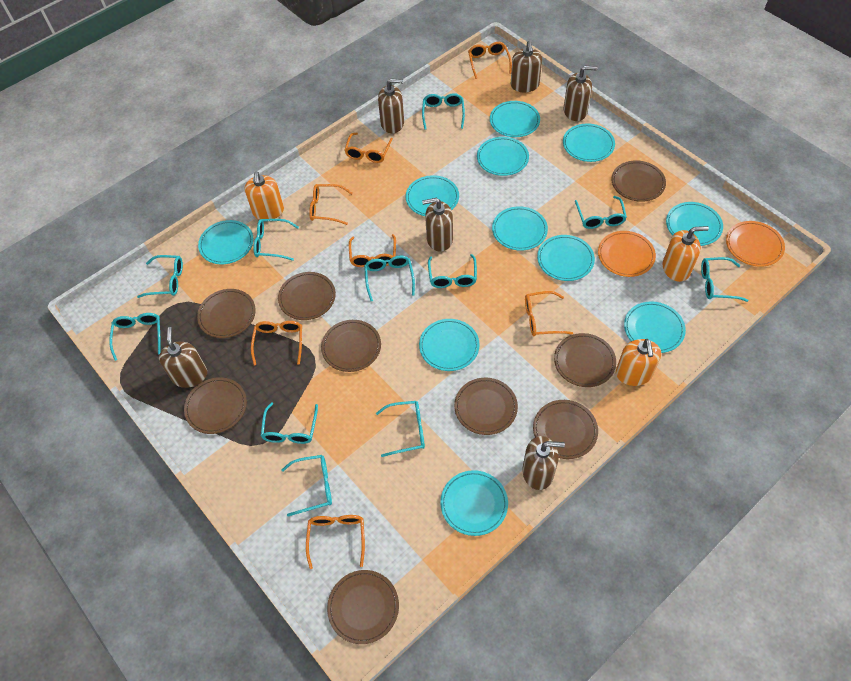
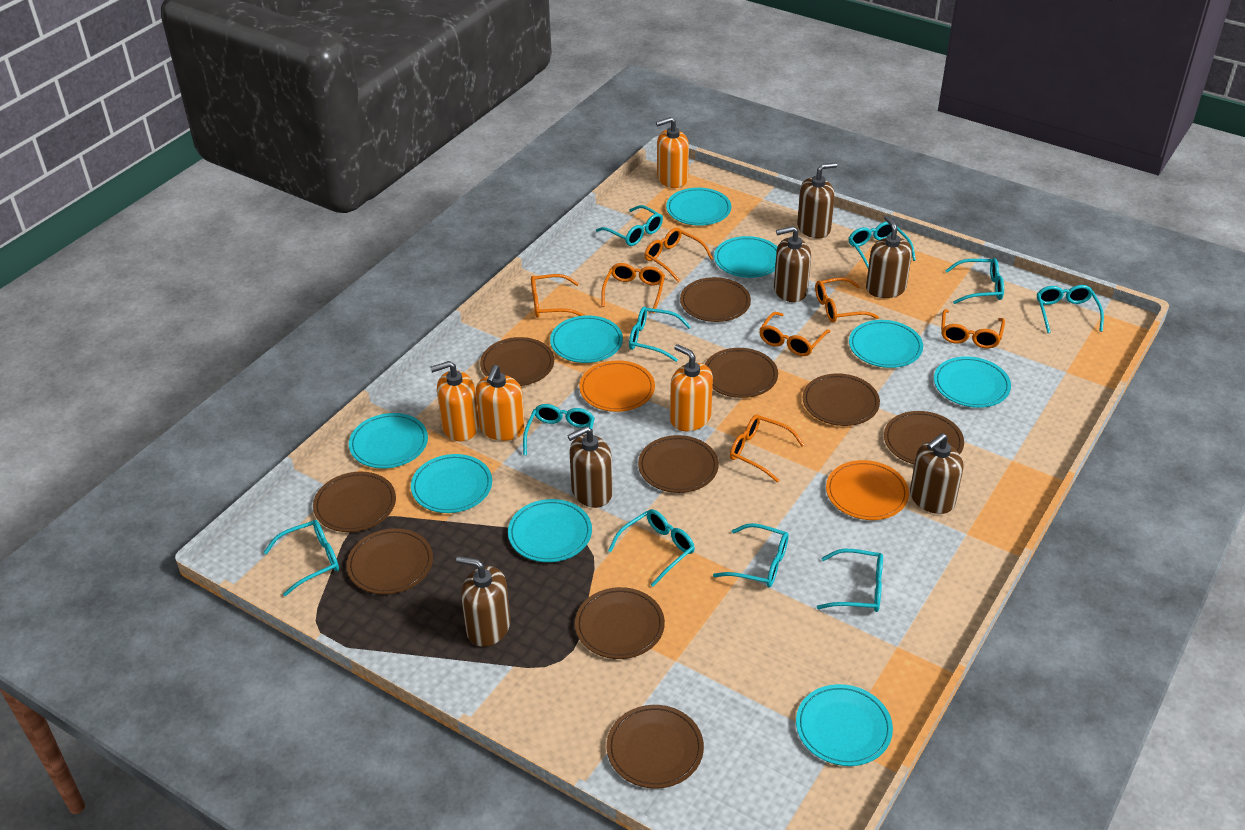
brown plate: [184,377,247,434] [197,289,256,338] [278,272,336,320] [321,320,381,372] [327,570,399,644] [454,378,518,435] [533,400,598,459] [554,333,616,387] [611,160,666,202] = 9 -> [313,472,396,532] [347,528,433,594] [480,337,554,386] [575,587,665,659] [607,705,704,789] [638,435,719,493] [680,277,751,322] [705,348,778,398] [803,373,880,426] [884,411,964,464] = 10
orange soap dispenser: [245,171,284,220] [616,339,661,386] [663,226,709,282] = 3 -> [430,361,479,441] [476,365,525,441] [656,117,689,188] [670,344,713,431] = 4
turquoise glasses: [109,313,161,361] [137,255,183,298] [253,219,299,261] [261,402,318,444] [281,455,332,517] [364,255,415,301] [376,401,425,457] [422,93,465,130] [428,254,477,288] [575,196,627,229] [701,257,749,302] = 11 -> [264,520,339,596] [523,404,595,455] [596,205,663,246] [608,509,695,587] [629,307,691,362] [713,523,789,587] [817,549,883,612] [849,222,916,268] [945,258,1004,304] [1037,285,1104,333] = 10
turquoise plate: [198,220,254,264] [406,175,459,216] [419,319,480,371] [440,470,508,536] [477,137,529,176] [490,101,540,137] [492,206,548,251] [537,235,595,281] [563,123,615,162] [624,301,686,353] [666,202,723,246] = 11 -> [349,413,428,468] [411,454,492,513] [508,499,592,562] [550,315,623,363] [666,188,731,226] [714,236,777,278] [796,684,893,766] [849,320,923,368] [934,356,1011,408] = 9

